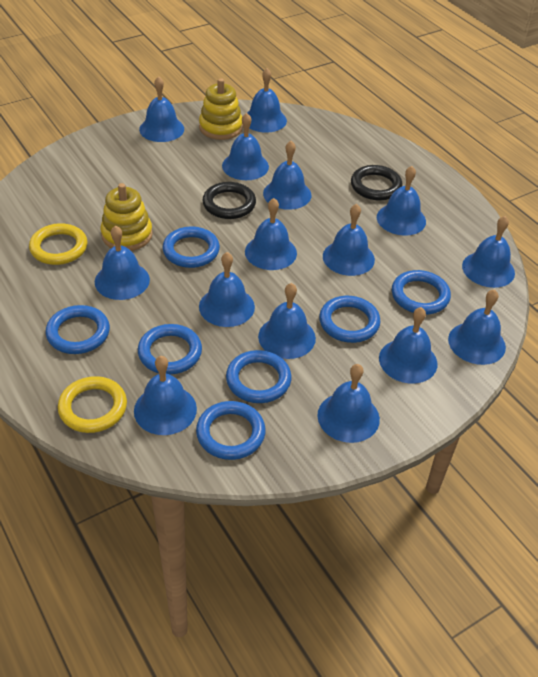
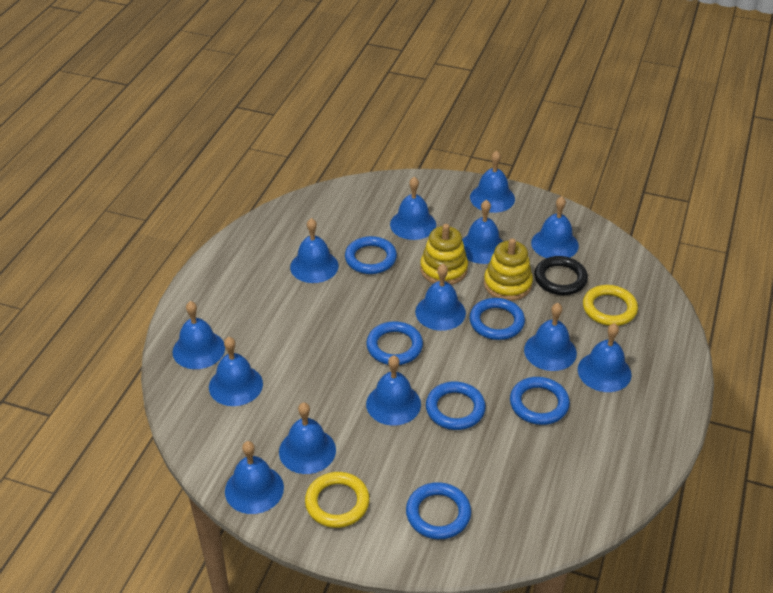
black ring: [202,182,256,219] [351,165,403,200] = 2 -> [534,256,588,295] = 1
blue bell: [95,225,150,300] [134,356,197,435] [139,76,184,142] [199,252,255,327] [222,113,269,180] [245,198,297,270] [247,68,287,133] [258,283,316,359] [263,141,312,210] [317,364,380,443] [323,204,375,276] [377,166,426,236] [379,307,437,384] [448,289,506,365] [462,216,515,288] = 15 -> [172,301,225,369] [209,337,263,406] [225,441,284,514] [279,403,336,474] [290,218,339,283] [366,356,421,426] [390,177,436,240] [415,264,466,331] [462,200,503,264] [470,151,515,213] [524,303,577,371] [531,196,579,258] [578,323,632,392] = 13
blue ring: [46,305,110,354] [138,324,202,375] [163,227,220,268] [196,401,266,460] [226,350,291,403] [319,296,381,343] [392,270,451,314] = 7 -> [345,236,397,274] [366,321,423,365] [406,482,471,539] [426,382,486,430] [470,298,525,340] [510,377,570,425] = 6

